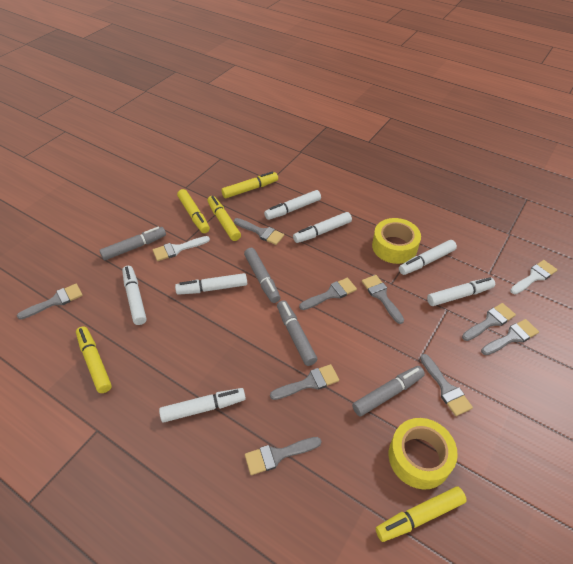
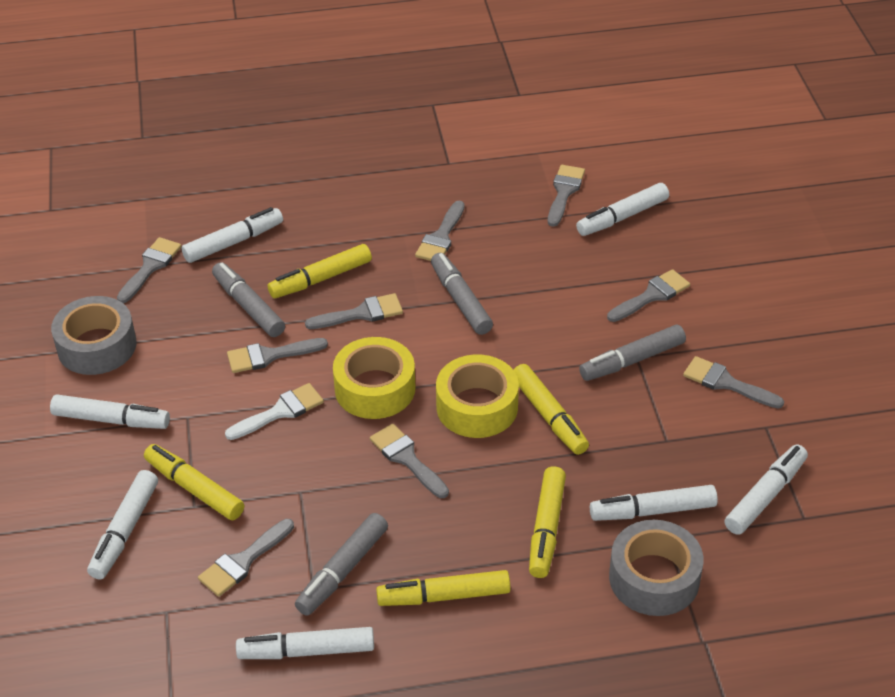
grey tape: none = 0 -> [51,296,136,375] [609,520,704,616] = 2
white brush: [153,236,210,261] [510,260,557,294] = 2 -> [225,383,324,440] = 1

